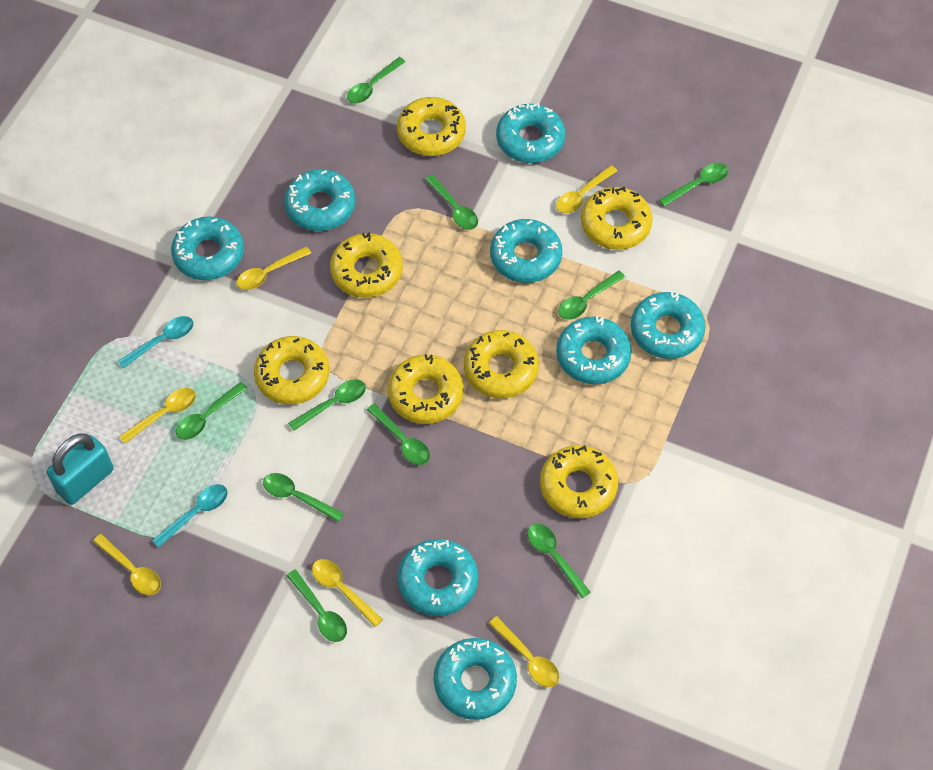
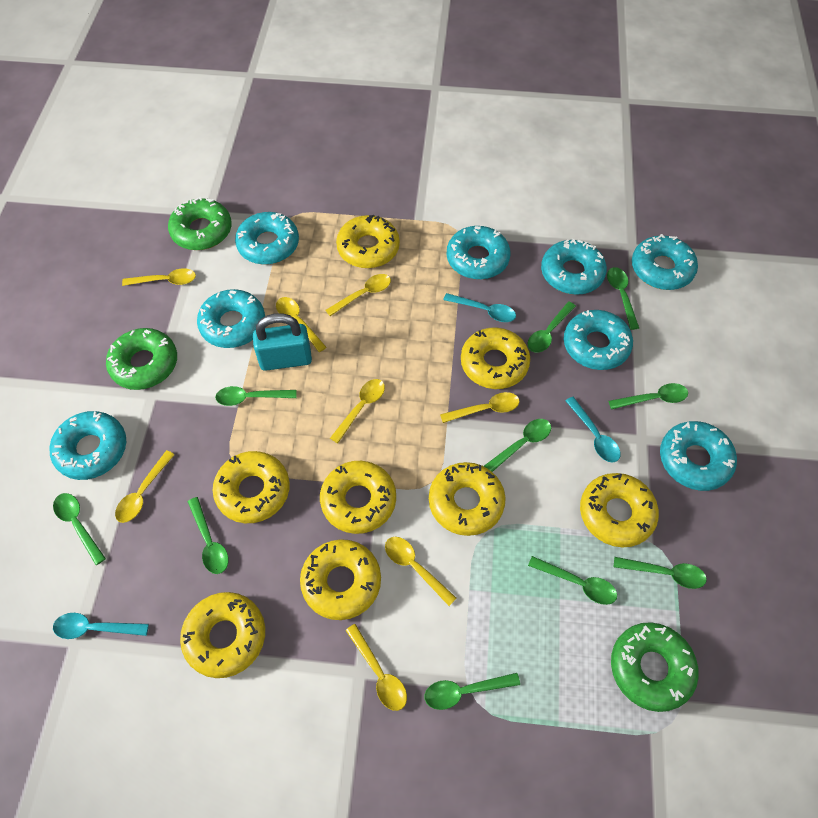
green donut: none = 0 -> [106,328,177,390] [168,197,232,250] [611,622,699,712] = 3
turquoise spoon: [118,316,193,368] [152,484,228,548] = 2 -> [53,613,149,639] [443,293,516,322] [565,397,620,462] = 3
yellow donut: [254,336,330,405] [330,232,403,298] [388,354,464,424] [397,97,466,156] [464,330,539,398] [540,445,618,519] [581,187,653,250] = 7 -> [180,592,265,678] [213,451,290,523] [300,539,381,620] [320,461,396,534] [336,215,400,268] [429,462,506,536] [461,327,530,389] [580,473,659,547] = 8
yellow spoon: [93,534,161,595] [119,388,196,444] [237,246,311,290] [312,559,383,627] [488,616,559,687] [556,165,617,213] = 6 -> [115,450,175,523] [122,268,196,286] [276,297,327,352] [325,274,391,316] [330,379,385,443] [345,624,407,711] [385,537,457,606] [440,392,520,423] = 8

